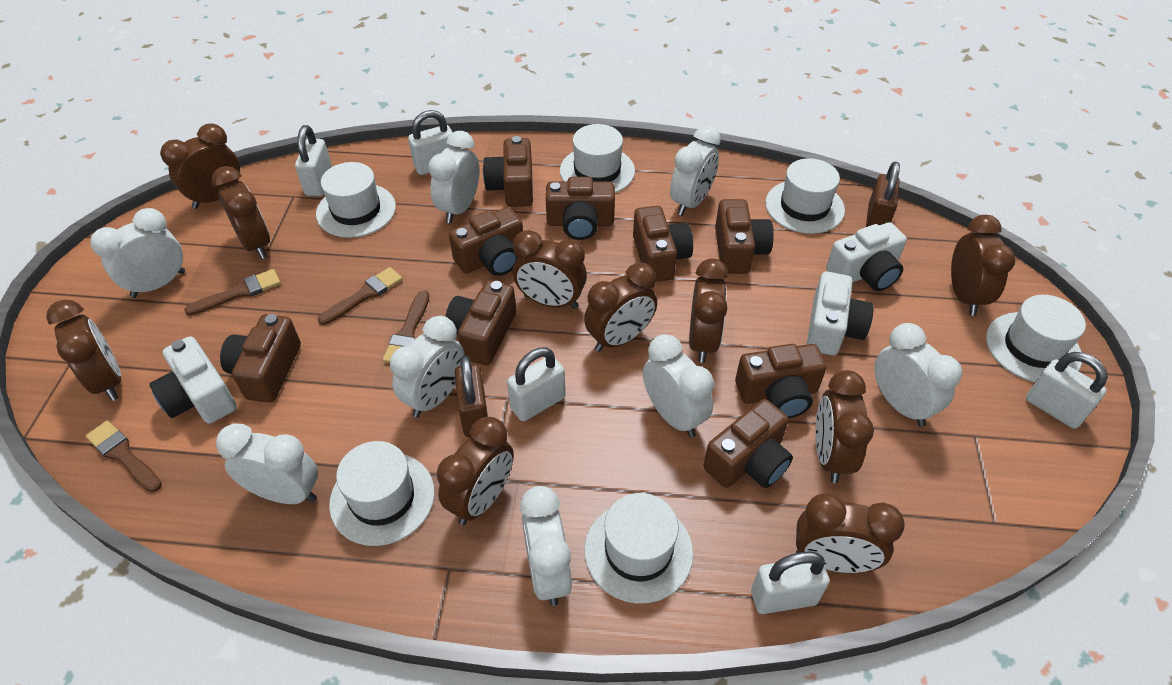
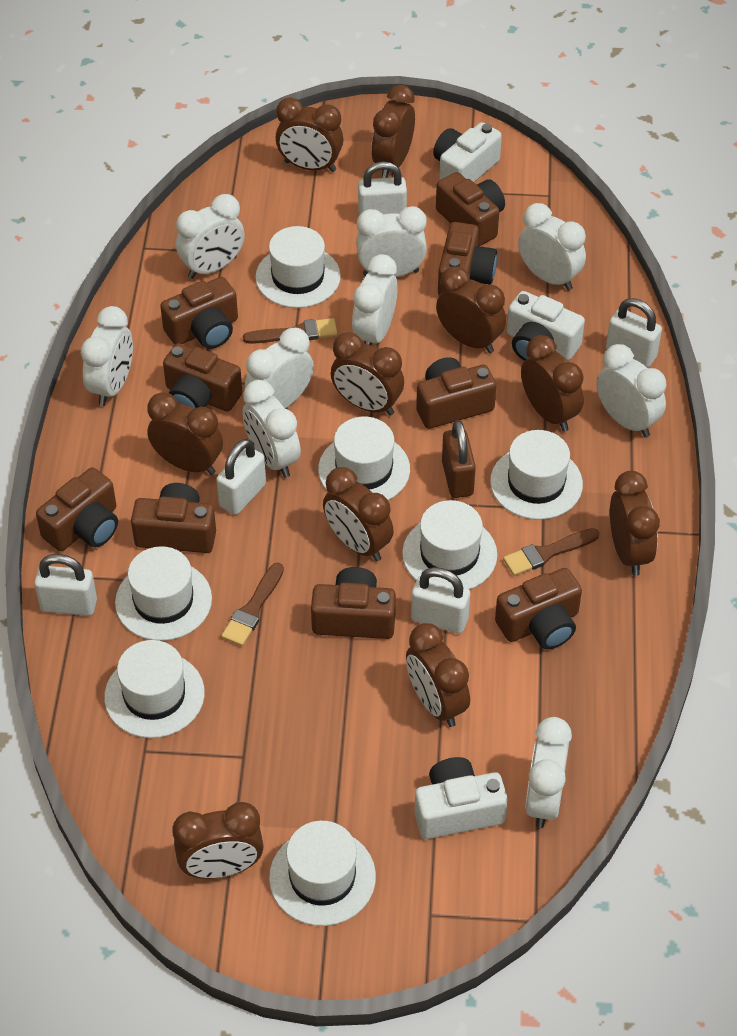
brown brush: [86,421,162,492] [184,269,281,315] [318,267,403,325] [383,290,429,363] = 4 -> [221,563,284,646] [243,318,338,344] [503,528,599,576] = 3
brown padlock: [454,355,488,437] [866,161,900,227] = 2 -> [442,420,476,498] = 1
white clock: [90,208,185,298] [216,424,318,504] [390,316,465,418] [428,131,479,223] [520,486,572,606] [643,334,714,437] [670,126,721,216] [874,323,962,427] = 8 -> [81,306,133,406] [176,194,245,279] [243,380,301,478] [245,328,314,408] [352,254,398,345] [356,206,427,277] [518,203,586,290] [525,717,572,828] [596,344,667,437] = 9
white hat: [316,162,396,238] [329,441,435,546] [560,124,635,193] [584,493,693,604] [765,158,845,234] [986,295,1086,382] = 6 -> [104,640,205,738] [115,546,212,641] [255,226,341,308] [269,821,376,926] [318,417,410,500] [402,500,497,590] [490,430,583,520] = 7

